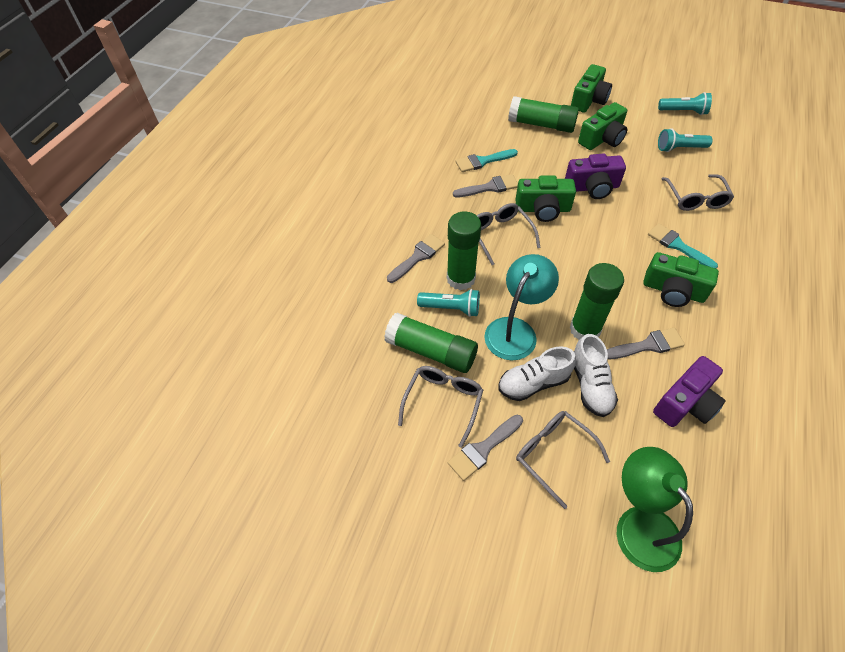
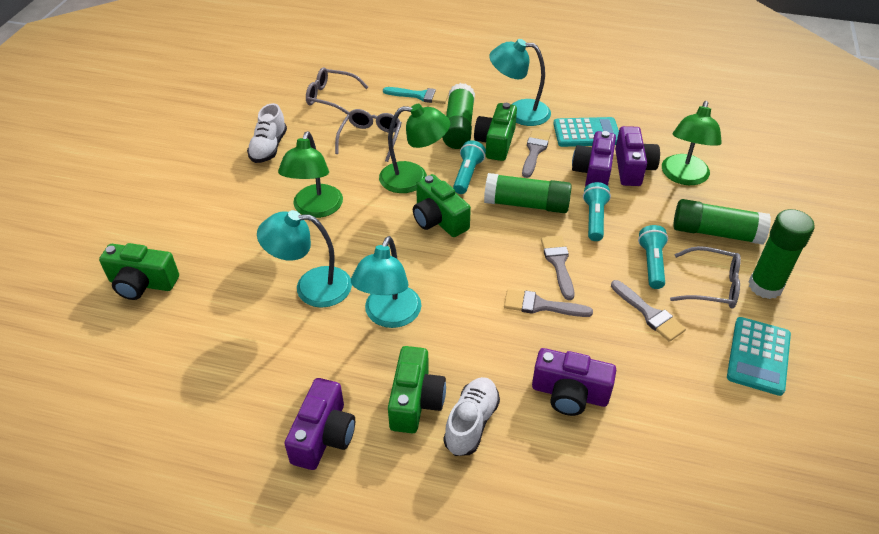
green lamp: [617,447,693,572] = 1 -> [278,131,343,218] [379,104,450,193] [662,101,722,185] = 3
grey glasses: [398,366,483,448] [477,203,540,265] [516,411,610,509] [662,174,734,211] = 4 -> [306,67,368,115] [335,109,402,162] [670,246,741,309] = 3
purple camera: [565,153,626,199] [653,356,726,427] = 2 -> [285,378,355,470] [532,348,616,416] [572,131,616,187] [615,126,660,186] = 4
turquoise brush: [456,149,518,172] [648,223,718,268] = 2 -> [383,87,449,104] = 1
turquoise calculator: none = 0 -> [553,117,619,147] [727,317,791,396] = 2
turquoise lamp: [484,254,559,360] = 1 -> [257,210,352,308] [351,236,422,328] [490,39,551,126] = 3

